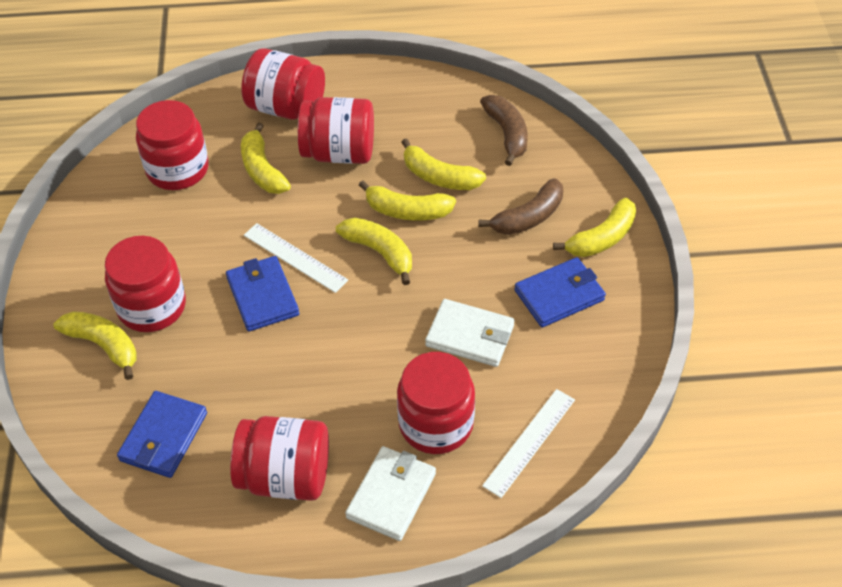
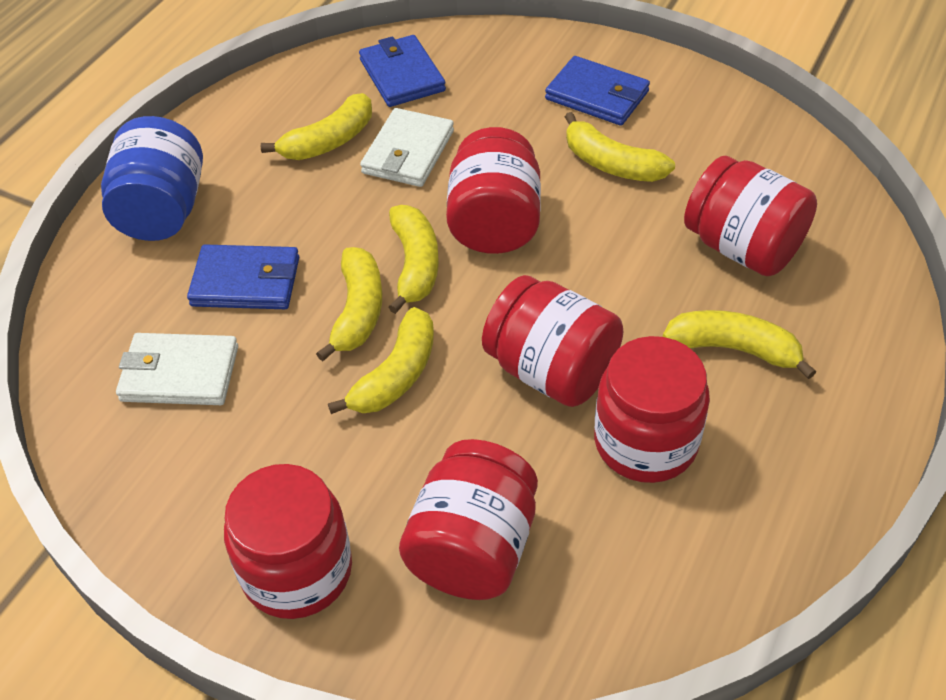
blue jar: none = 0 -> [101,116,203,241] = 1
brown banana: [479,178,563,235] [480,95,528,166] = 2 -> none = 0
white ruler: [244,223,348,293] [482,389,575,498] = 2 -> none = 0

